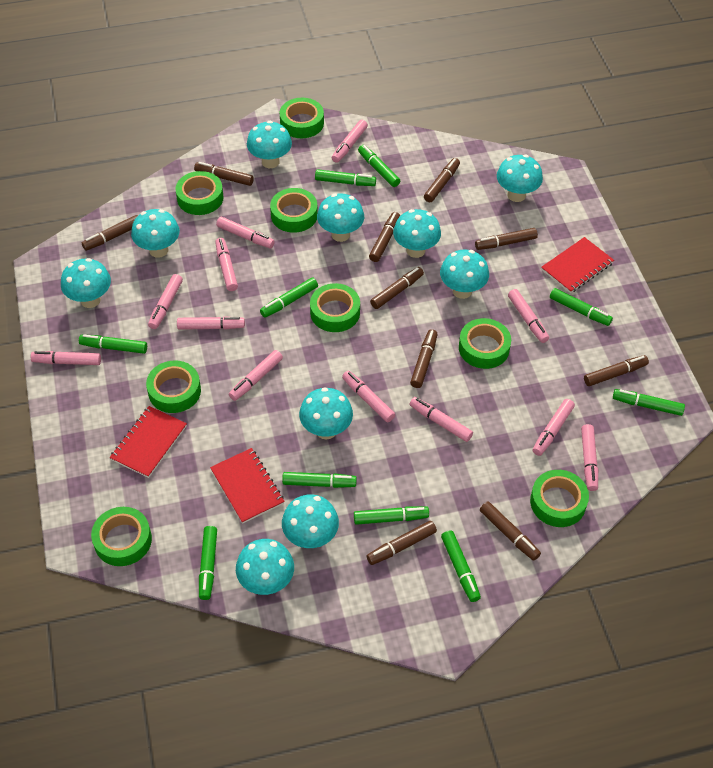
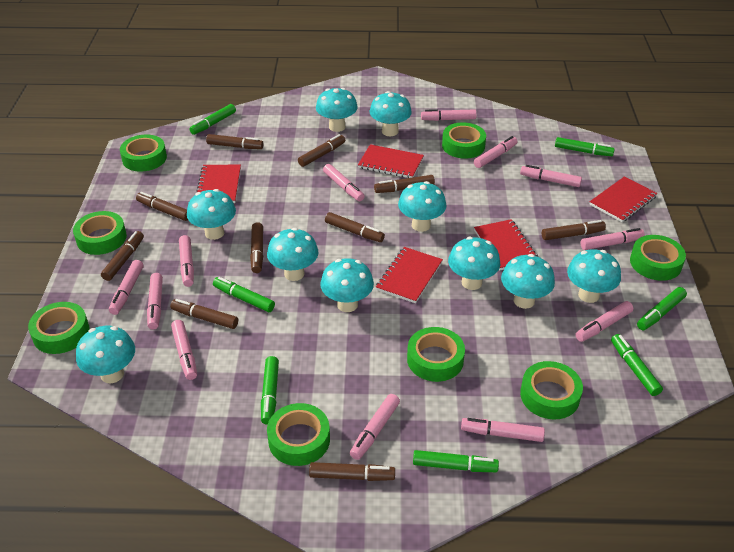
green marker: [79,334,147,354] [199,526,217,600] [260,277,318,318] [282,472,357,488] [315,169,376,186] [354,506,429,525] [358,145,400,187] [441,530,481,602] [550,288,613,326] [613,389,685,416] = 10 -> [189,104,236,135] [213,277,275,312] [261,356,279,425] [413,450,499,472] [555,137,615,156] [611,334,663,396] [637,287,687,331] = 7
red notebook: [110,406,187,478] [210,448,285,524] [541,237,614,293] = 3 -> [196,165,241,203] [358,144,424,178] [376,247,443,303] [474,219,538,271] [589,176,657,222] = 5

